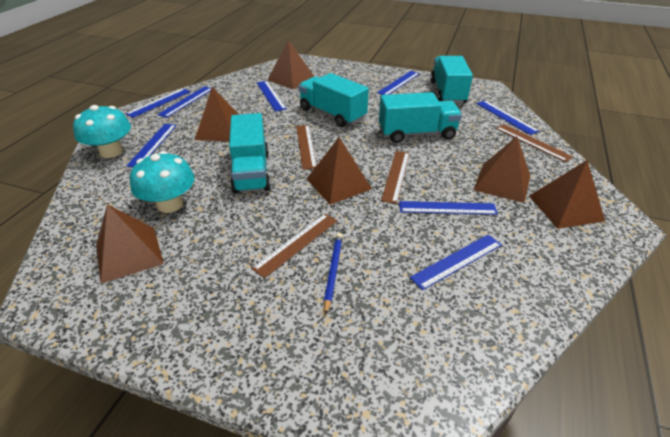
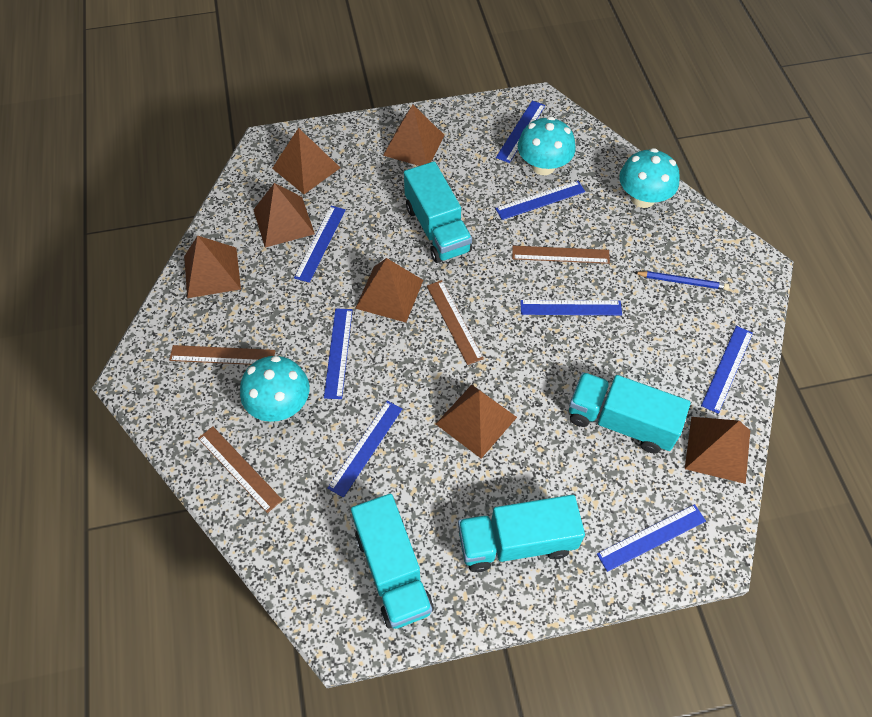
brown pyramid: [96,204,164,284] [195,87,239,141] [268,40,314,89] [307,137,372,205] [474,136,530,203] [529,160,605,229] = 6 -> [184,235,241,298] [253,183,315,248] [272,128,340,194] [355,258,423,323] [383,105,444,166] [436,385,517,458] [685,417,750,484] = 7
turquoise mushroom: [73,105,131,158] [130,151,195,213] = 2 -> [240,356,309,422] [518,116,575,175] [619,148,680,208] = 3

